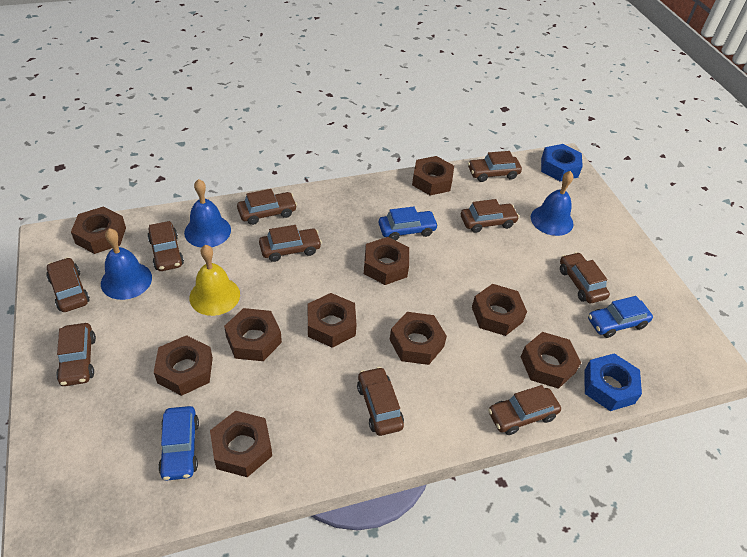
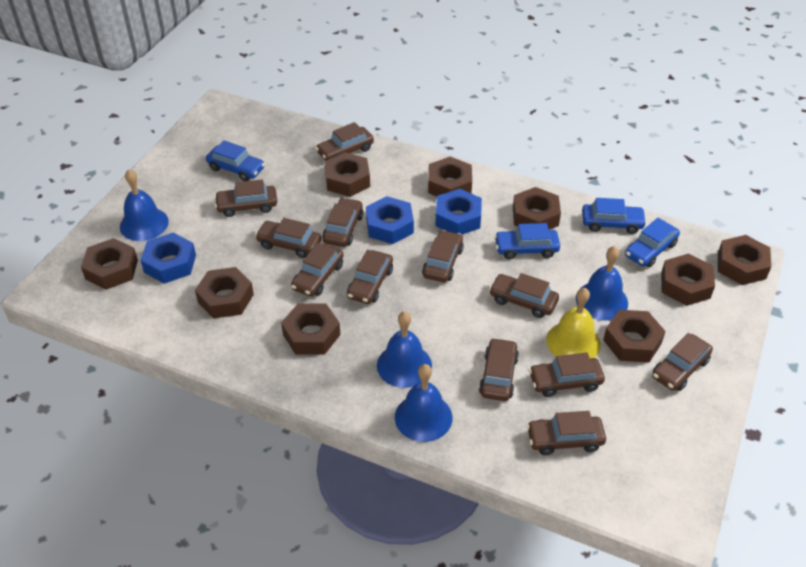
blue bell: [101,228,152,300] [184,179,231,248] [531,171,574,236] = 3 -> [120,169,169,241] [377,311,432,388] [395,364,452,442] [576,246,628,321] = 4
blue car: [158,406,199,481] [379,206,438,240] [588,296,653,338] = 3 -> [206,140,265,181] [494,223,560,259] [582,198,647,234] [625,218,680,268] = 4
blue nut: [541,144,583,181] [584,353,642,411] = 2 -> [141,233,196,284] [366,196,414,244] [435,189,482,235] = 3
brown car: [46,257,90,312] [56,323,96,386] [147,221,184,271] [237,189,297,225] [259,225,322,262] [357,367,404,436] [461,199,519,233] [468,151,522,182] [488,385,561,435] [560,252,610,303] = 10 -> [214,179,277,217] [255,218,321,258] [291,243,344,297] [316,122,374,161] [322,197,363,247] [347,250,393,304] [422,230,464,282] [479,338,519,401] [489,273,559,318] [527,411,606,455] [529,352,605,397] [652,333,713,391] = 12
brown nut: [71,206,126,254] [154,335,213,396] [210,411,272,477] [224,308,282,361] [308,293,357,348] [364,237,409,285] [390,312,447,365] [412,156,454,195] [472,284,527,336] [521,332,581,389] = 10 -> [81,238,138,290] [195,267,254,319] [281,304,340,355] [325,152,370,197] [428,157,472,196] [513,187,561,230] [603,310,666,363] [661,254,715,306] [718,235,771,285] = 9

